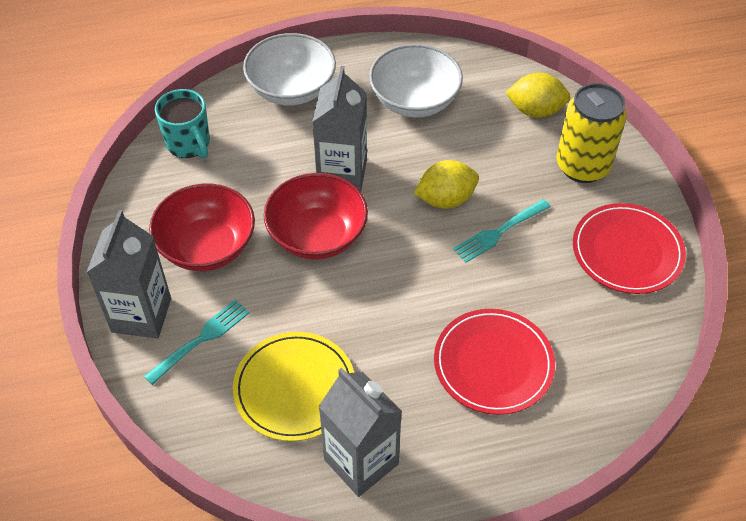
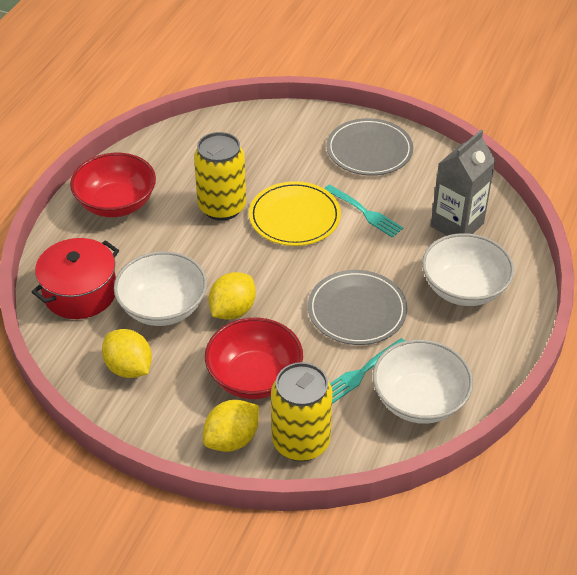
grey carton: [86,210,171,338] [312,66,367,192] [318,368,402,497] = 3 -> [431,130,495,236] = 1
grey plate: none = 0 -> [308,270,407,345] [327,118,413,176] = 2
red plate: [434,309,555,415] [573,203,686,294] = 2 -> none = 0
red pot: none = 0 -> [31,238,119,319] = 1
turquoise mug: [155,89,210,158] = 1 -> none = 0
white bowl: [243,33,336,106] [369,44,463,118] = 2 -> [114,251,207,326] [373,339,473,424] [422,233,514,306] = 3
yellow can: [557,83,627,183] = 1 -> [194,132,246,221] [271,362,333,461] = 2
yellow lemon: [414,160,479,209] [505,73,571,118] = 2 -> [102,329,152,378] [203,400,259,452] [209,272,256,320] = 3

